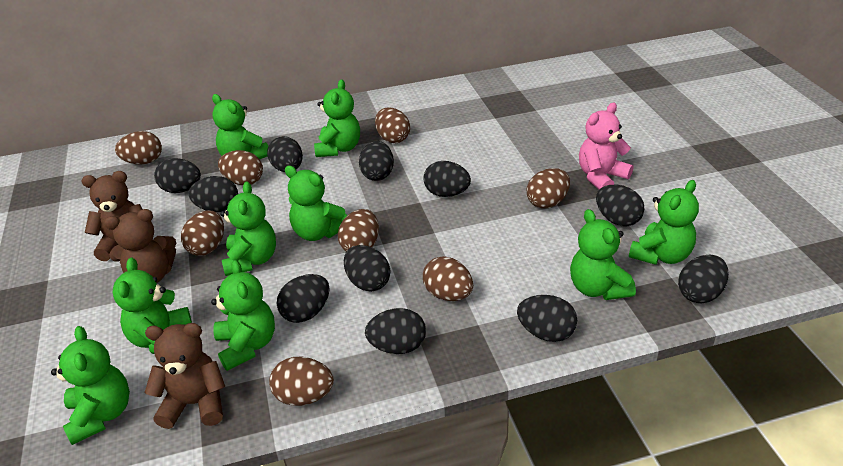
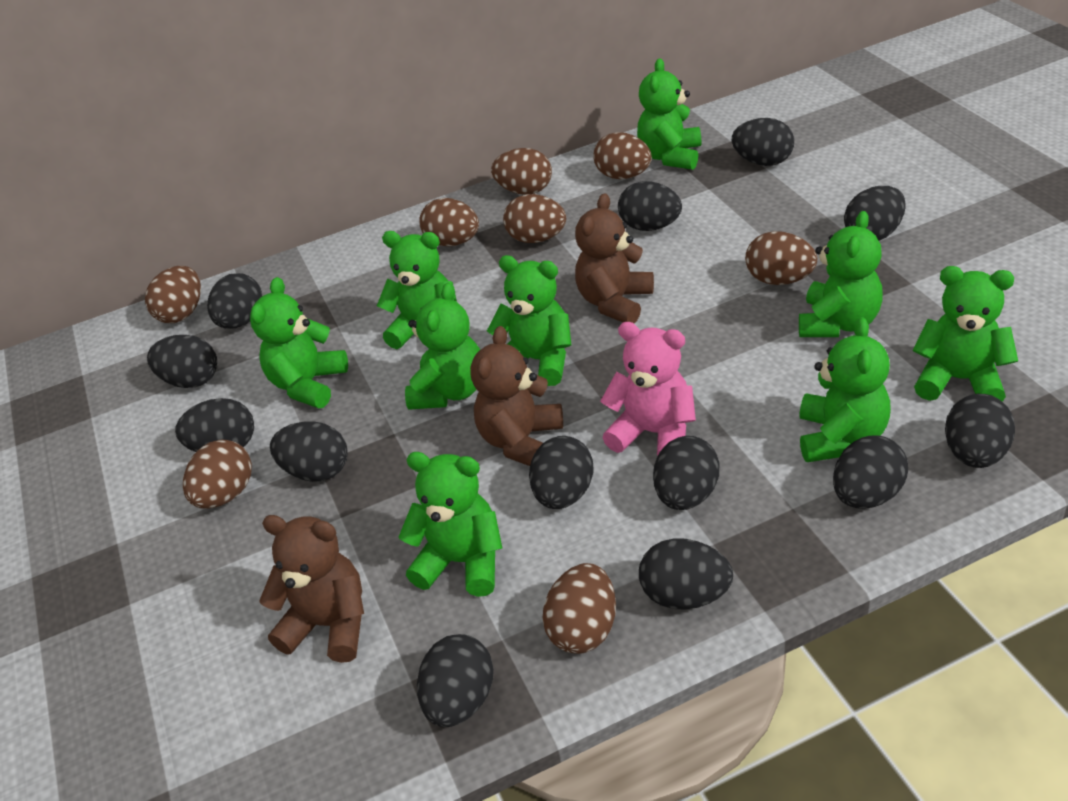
black egg: [154,158,201,193] [188,176,238,212] [267,136,303,172] [277,274,329,323] [344,245,390,292] [359,141,394,181] [365,308,426,354] [423,161,471,197] [517,295,577,342] [596,185,645,227] [678,255,729,304] = 11 -> [147,335,217,388] [175,398,254,452] [207,273,262,329] [270,421,348,482] [417,634,494,727] [529,436,593,509] [618,181,682,231] [639,539,733,610] [653,436,719,510] [732,118,794,166] [833,435,908,509] [844,186,906,241] [945,394,1015,468] = 13

